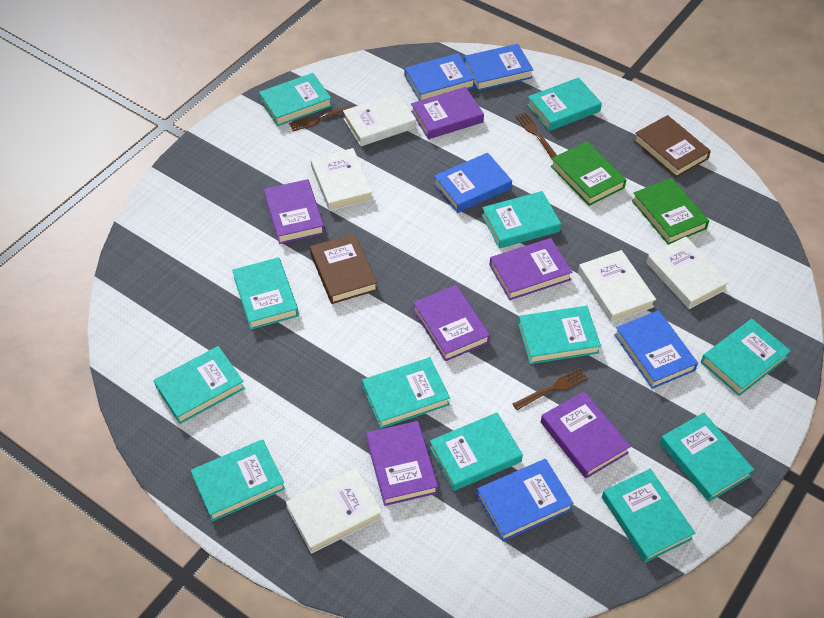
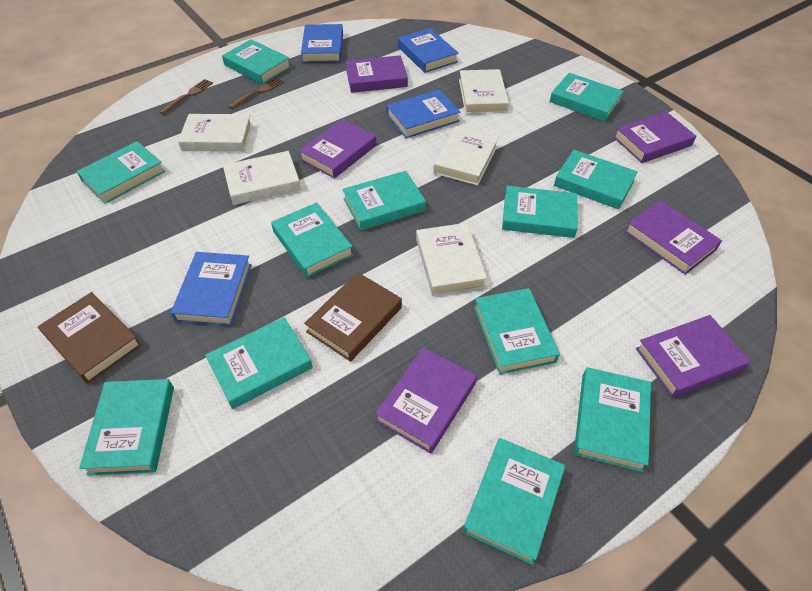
blue book: [405,53,475,101] [434,153,512,213] [464,44,533,91] [477,459,574,541] [614,310,698,389] = 5 -> [171,252,252,326] [301,24,343,63] [386,89,460,138] [398,28,459,73] = 4
brown fork: [289,105,355,132] [513,368,588,410] [516,112,557,159] = 3 -> [159,79,213,115] [228,77,284,109] = 2
green book: [551,141,626,206] [632,178,709,245] = 2 -> none = 0

